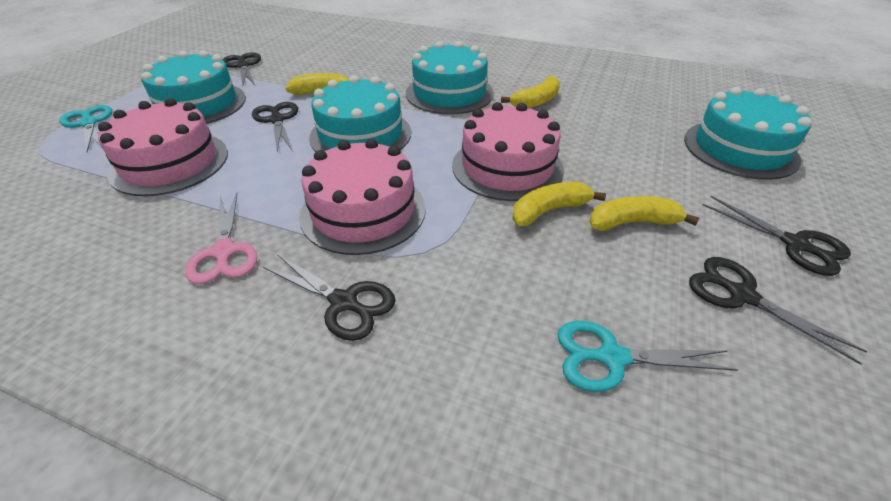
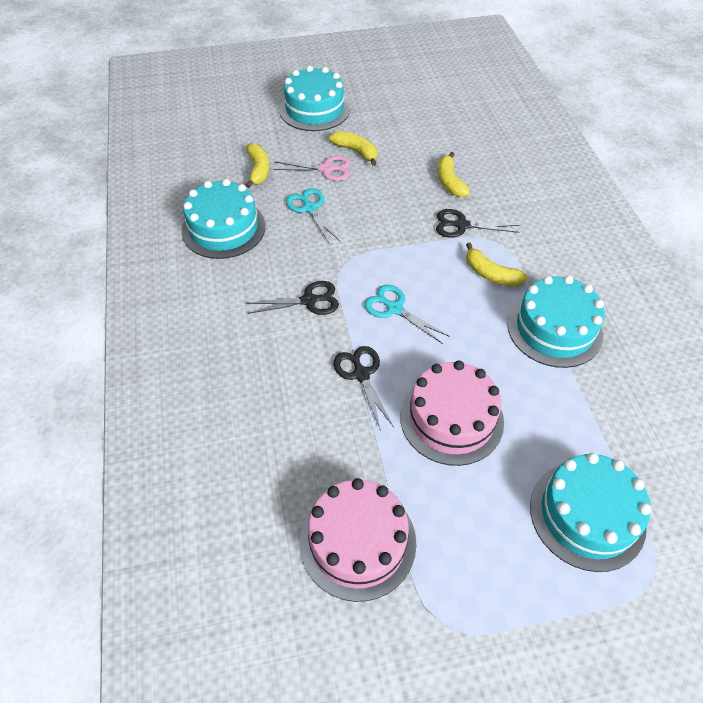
black scissors: [222,52,261,86] [252,102,298,152] [263,254,396,341] [689,257,867,365] [703,196,851,276] = 5 -> [246,281,339,315] [333,346,394,431] [436,209,520,238] = 3
pink cake: [98,98,228,196] [299,139,426,255] [452,102,564,201] = 3 -> [300,478,416,602] [400,360,504,466] = 2

